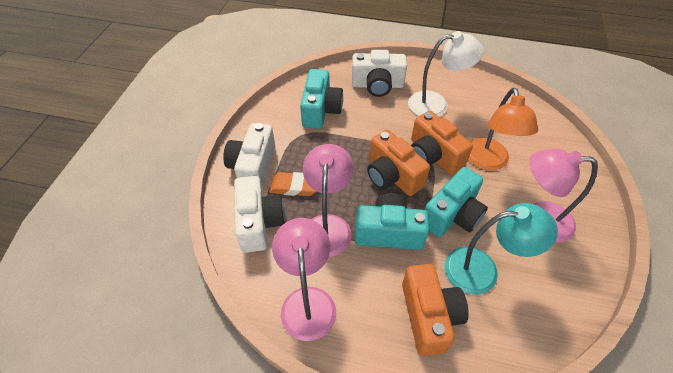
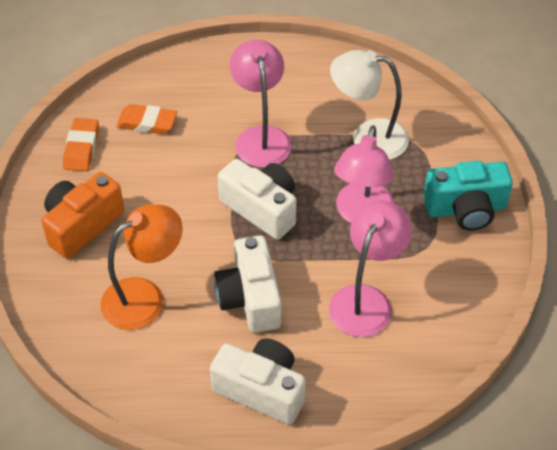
orange camera: [367,130,430,196] [402,264,468,356] [411,111,473,175] = 3 -> [41,172,124,259] = 1
orange eraser: [269,172,316,196] = 1 -> [63,118,99,171] [116,104,177,134] = 2
turquoise camera: [300,69,343,129] [355,193,429,250] [425,167,488,237] = 3 -> [423,161,513,231] = 1
turquoise lamp: [445,203,558,295] = 1 -> none = 0

